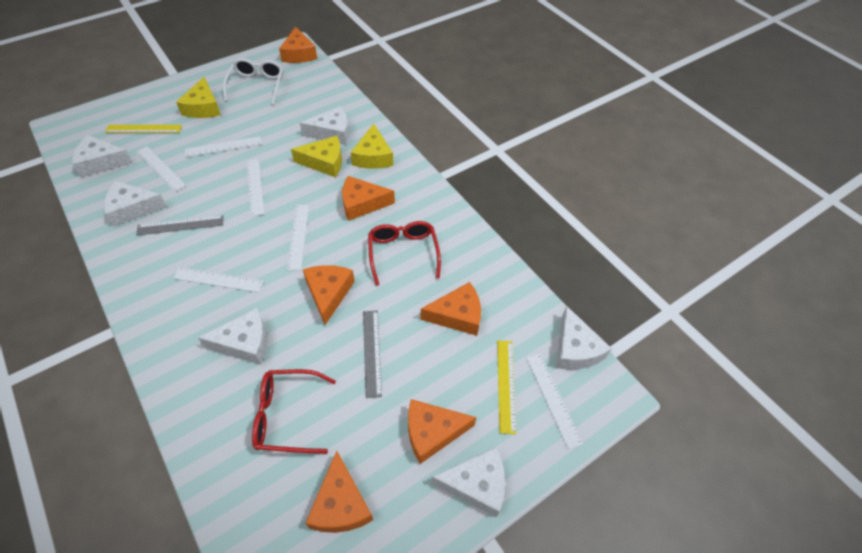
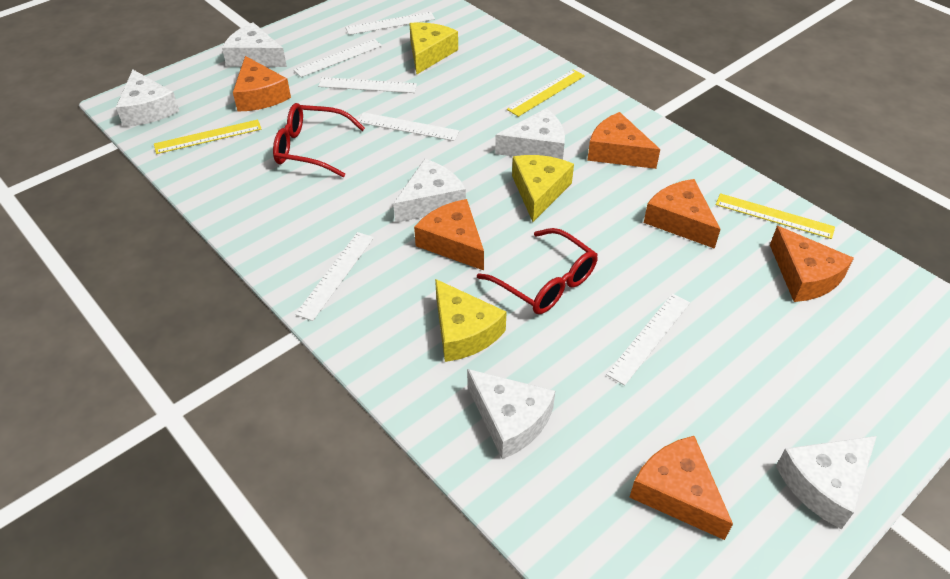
grey ruler: [136,215,224,235] [363,310,382,398] = 2 -> none = 0
white glasses: [223,58,283,105] = 1 -> none = 0
yellow ruler: [105,125,182,133] [497,341,516,434] = 2 -> [154,119,262,154] [507,69,585,117] [716,193,835,239] = 3

